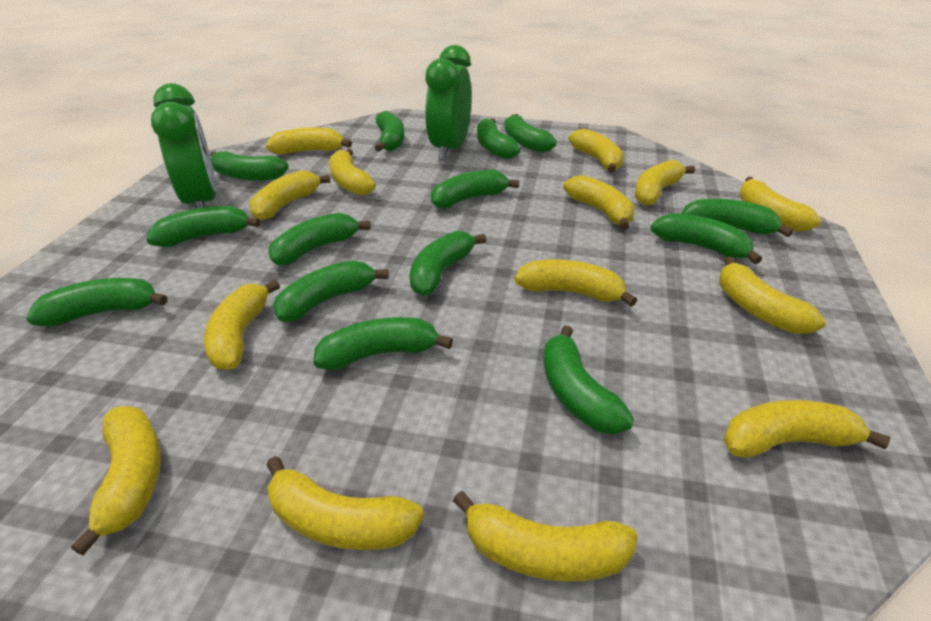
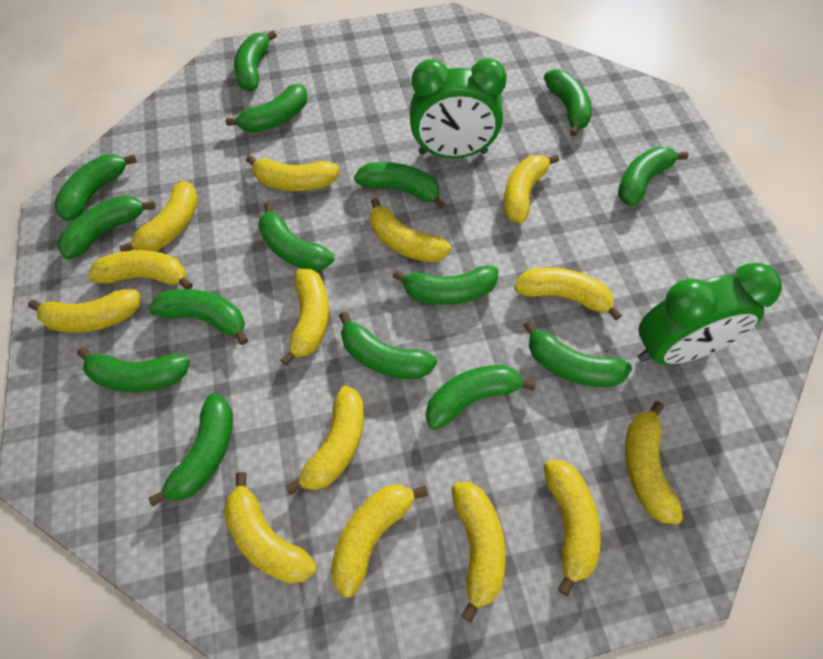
green banana: [26,278,168,327] [147,206,260,247] [210,151,289,181] [268,213,370,265] [273,260,389,322] [313,317,453,370] [374,111,405,152] [410,231,487,296] [431,170,519,208] [477,118,520,159] [505,114,557,153] [544,325,634,434] [651,213,762,264] [682,199,793,237] = 14 -> [54,154,137,222] [58,195,156,259] [77,347,190,392] [148,393,233,507] [149,289,248,345] [226,84,308,133] [234,31,277,91] [258,202,334,271] [339,312,437,379] [354,162,445,209] [393,265,498,305] [426,365,536,430] [523,321,632,387] [544,69,592,136] [618,147,689,207] = 15

